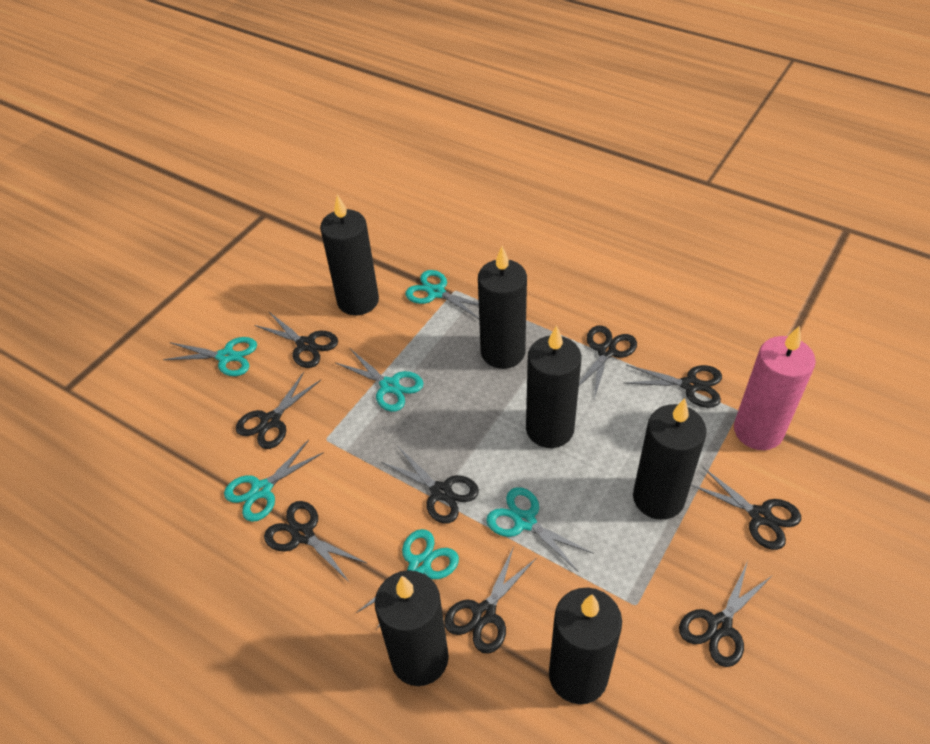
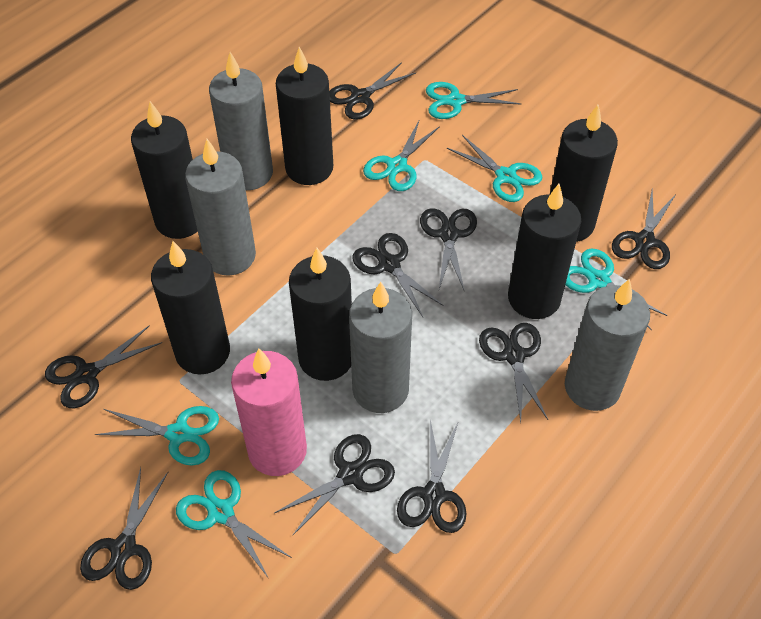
grey candle: none = 0 -> [185,139,256,276] [209,52,273,190] [349,282,412,413] [565,279,650,411] = 4

